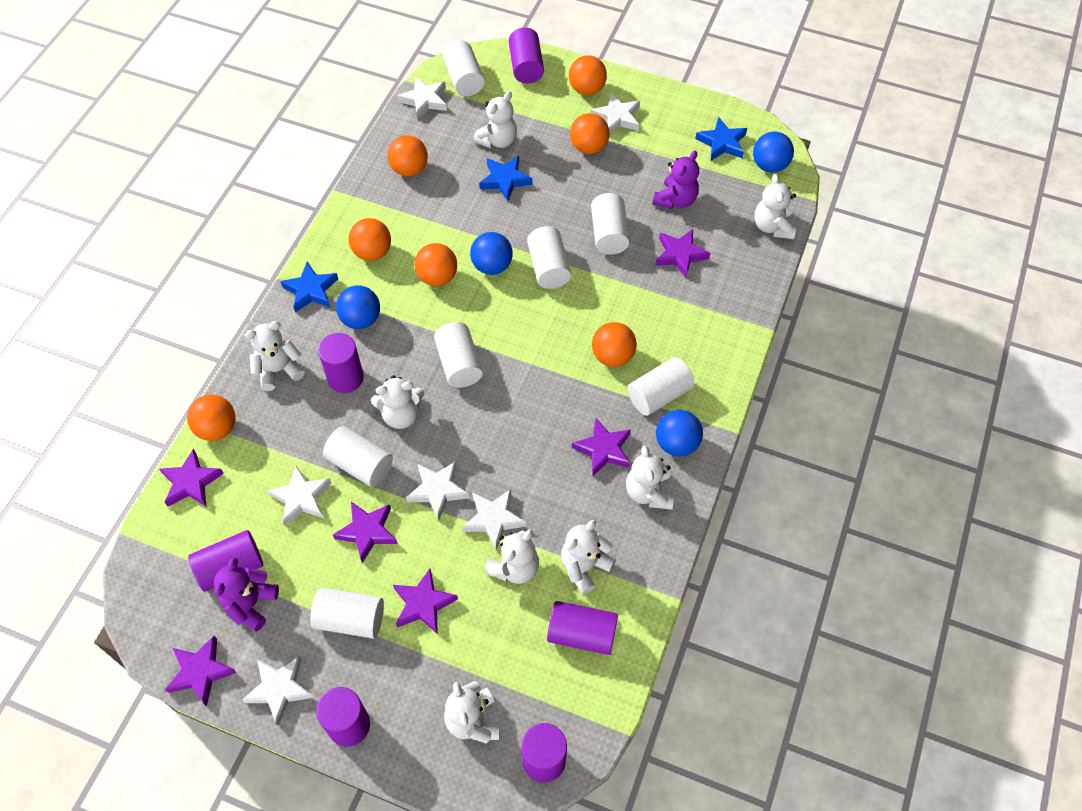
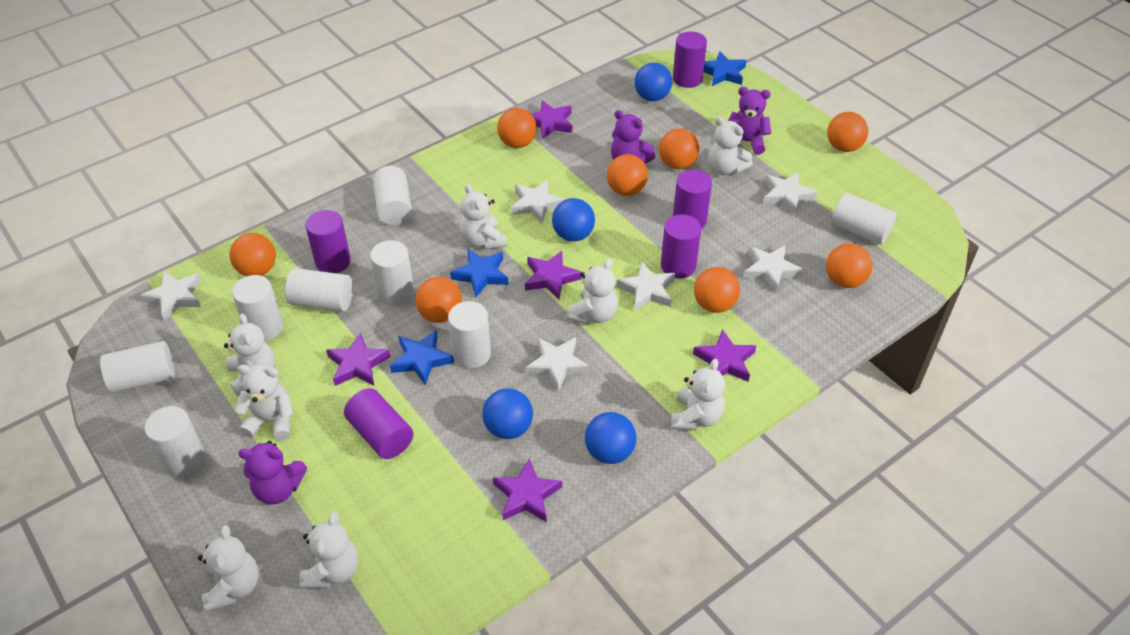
orange ball: [187,395,236,441] [349,218,391,261] [387,135,428,176] [414,243,457,286] [569,55,607,95] [570,113,610,154] [592,322,637,367] = 7 -> [230,233,276,276] [415,277,462,323] [497,108,537,148] [607,154,648,196] [659,128,699,169] [694,267,740,313] [826,243,872,288] [827,112,868,152] = 8
purple cylinder: [188,530,263,592] [316,687,370,747] [318,333,364,393] [509,27,544,84] [521,723,567,783] [547,601,618,655] = 6 -> [305,210,351,273] [344,388,414,459] [661,214,701,278] [673,31,707,88] [673,170,712,229] = 5
purple star: [159,449,224,507] [165,636,237,706] [333,502,398,563] [393,569,458,634] [572,417,631,476] [655,229,711,278] = 6 -> [326,332,391,386] [493,458,562,523] [525,251,582,300] [531,100,572,139] [693,329,756,382] = 5
purple teddy bear: [214,557,279,631] [652,151,699,209] = 2 -> [238,441,307,505] [611,110,655,164] [728,87,771,155] = 3
white cylinder: [310,587,384,639] [323,426,393,487] [434,322,483,388] [443,40,485,96] [527,226,571,289] [591,193,630,255] [627,357,694,416] = 7 -> [100,341,175,393] [145,406,206,477] [232,275,283,341] [285,268,353,312] [370,240,414,305] [373,166,412,225] [448,301,491,369] [832,193,897,244] = 8

